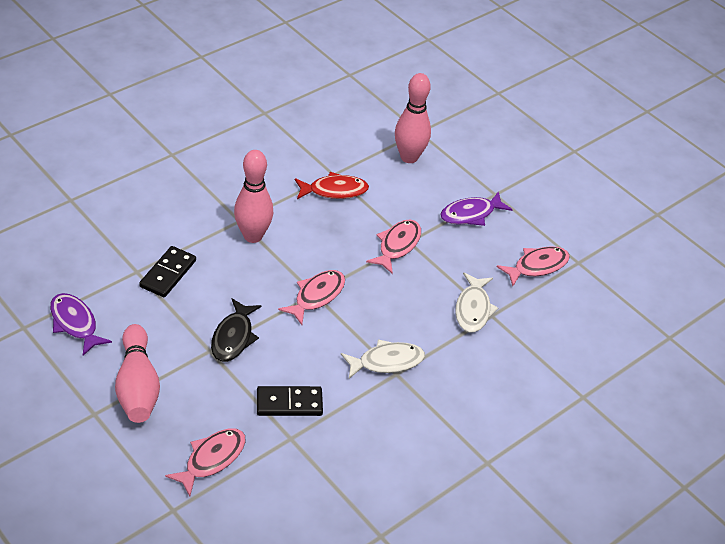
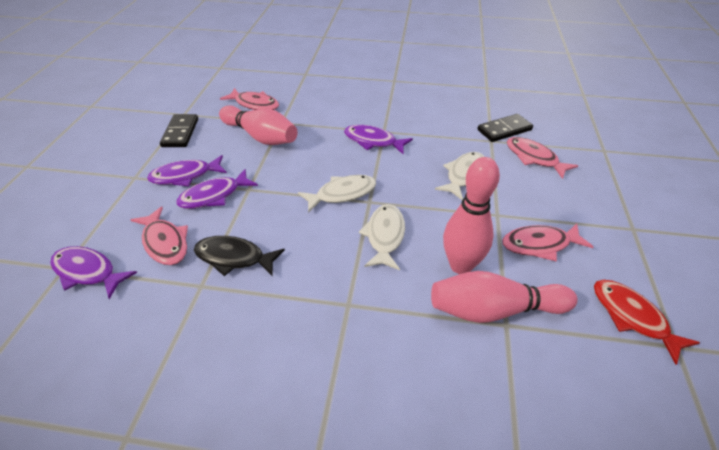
purple fish: [50,293,112,356] [440,191,513,226] = 2 -> [50,246,137,299] [147,155,227,186] [176,169,258,209] [344,125,413,154] = 4
white fish: [341,339,425,379] [455,272,498,332] = 2 -> [298,175,376,213] [359,204,405,270] [435,152,484,200] = 3

